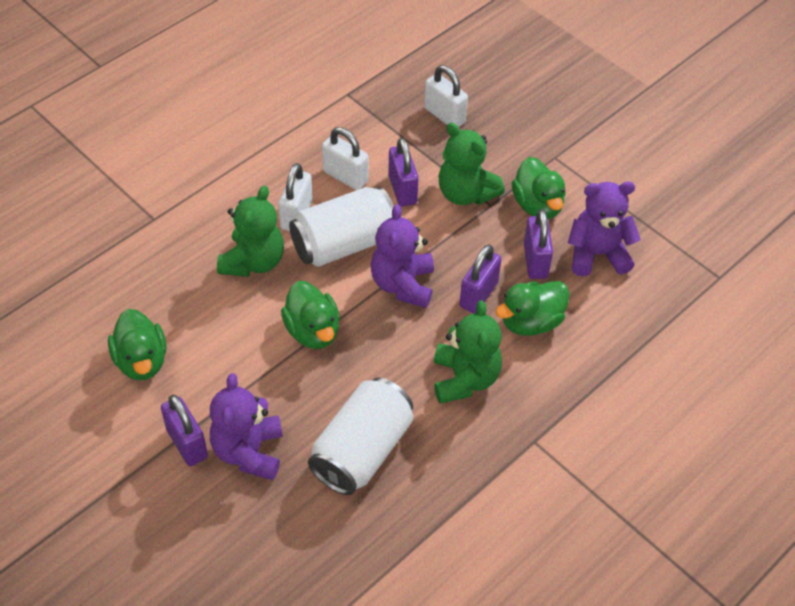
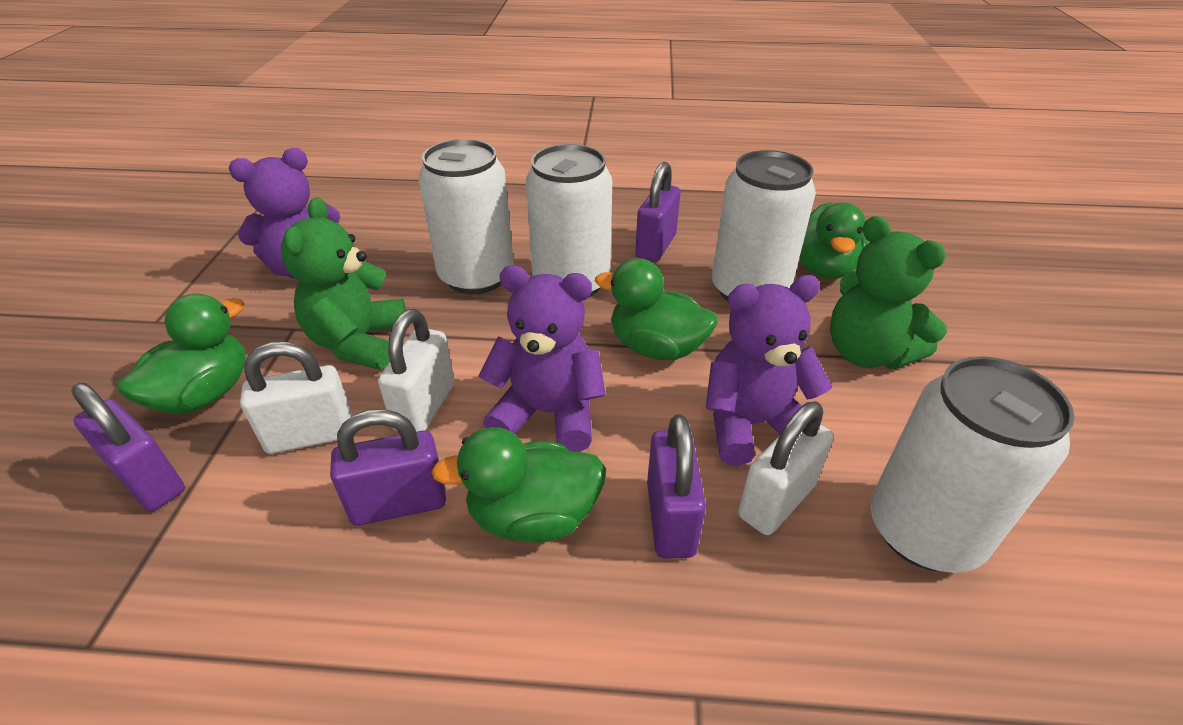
green teddy bear: [217,186,284,277] [434,300,502,403] [438,123,505,205] = 3 -> [281,197,406,370] [830,216,947,369] = 2
white can: [289,187,394,267] [308,378,413,495] = 2 -> [418,139,514,294] [525,144,612,298] [712,150,816,301] [870,356,1075,573] = 4

